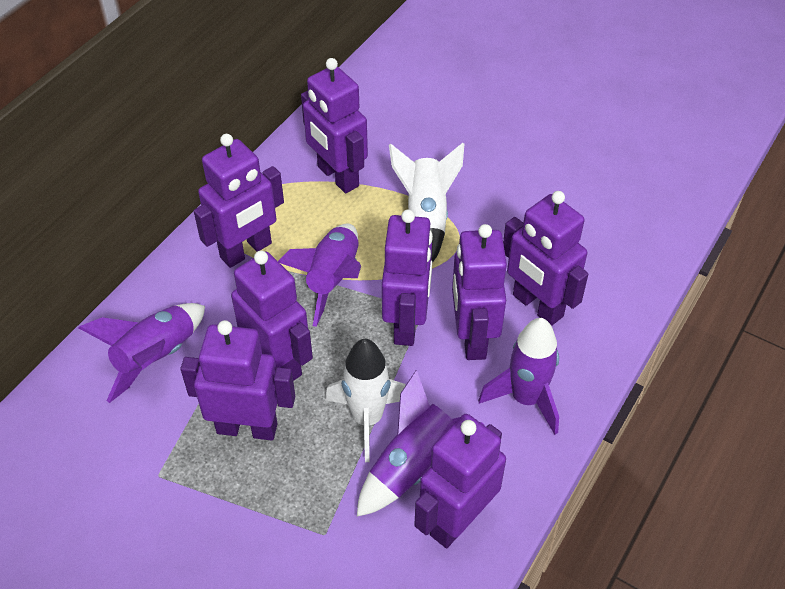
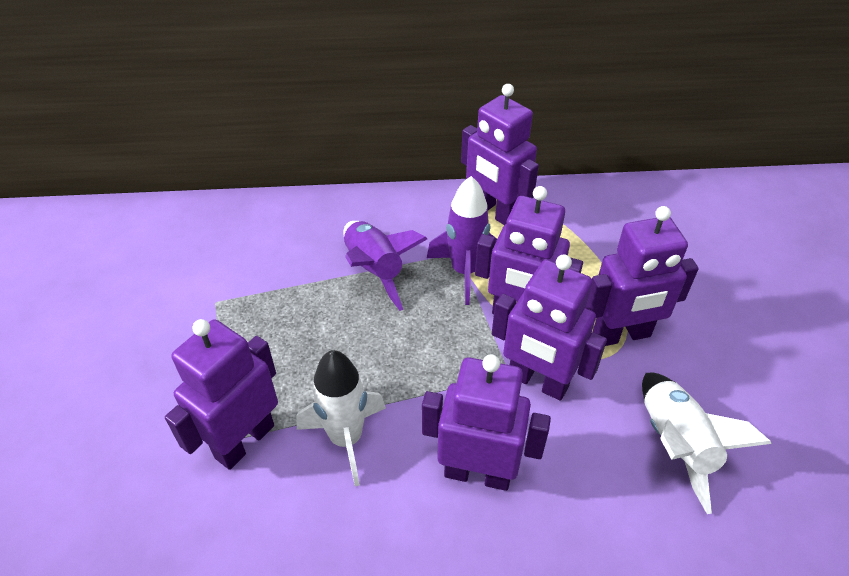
purple robot: [180,320,295,441] [194,134,284,268] [231,251,313,381] [301,58,368,193] [382,210,433,346] [414,414,506,548] [452,224,507,360] [503,191,588,326] = 8 -> [165,319,278,470] [422,354,551,491] [461,84,539,225] [475,186,583,315] [492,255,607,401] [585,206,699,346] = 6
purple rocket: [78,303,205,403] [278,223,361,327] [357,370,484,517] [478,318,559,435] = 4 -> [343,221,427,311] [427,176,497,305] = 2

